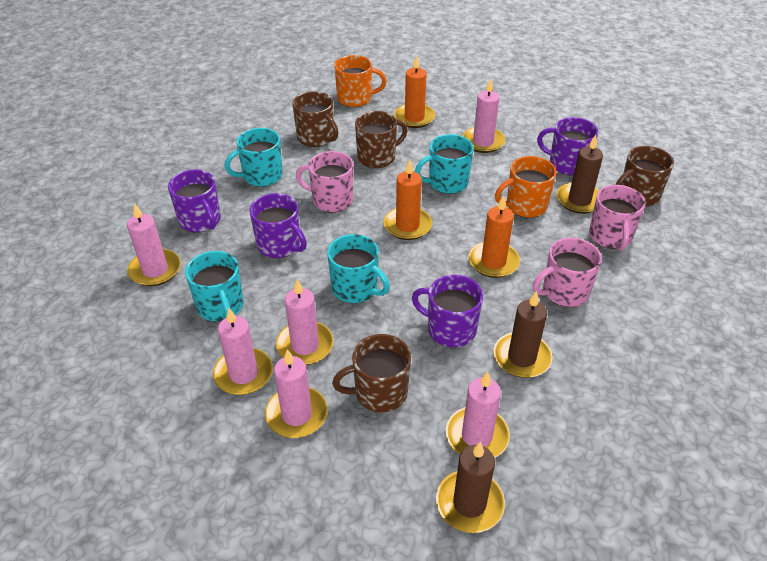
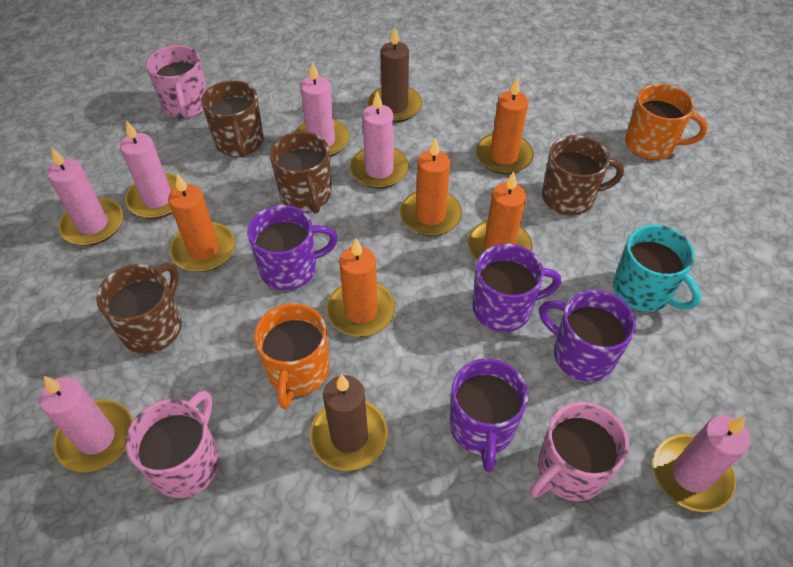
brown candle: [436,441,505,533] [494,291,552,378] [557,135,603,214] = 3 -> [310,374,388,471] [368,27,422,122] = 2
orange candle: [383,160,432,240] [394,55,435,128] [468,195,520,278] = 3 -> [168,174,235,272] [327,238,395,336] [400,138,462,236] [468,171,533,261] [476,77,534,174] = 5
turquoise mug: [185,251,244,321] [224,128,283,187] [327,234,390,303] [415,134,474,194] = 4 -> [613,225,701,311] = 1

